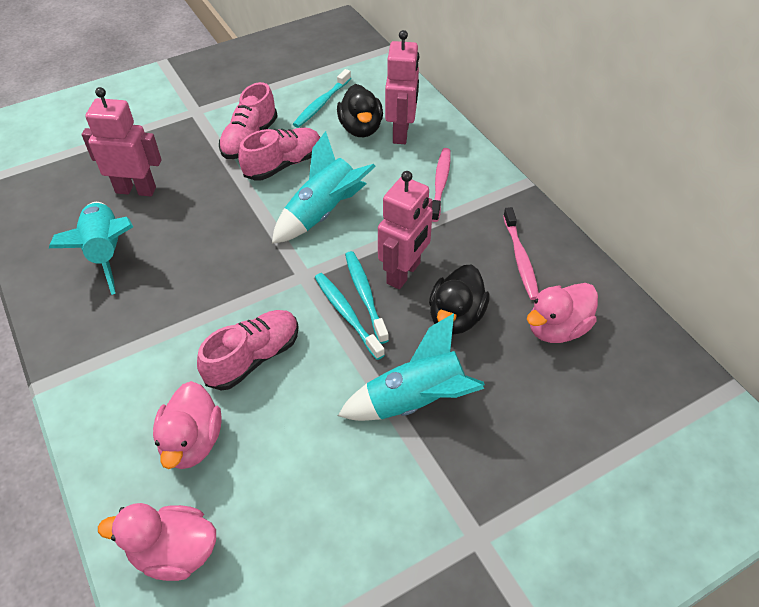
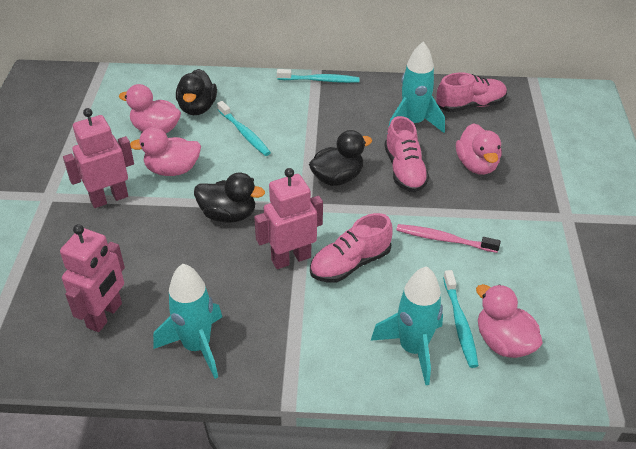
black duck: [337,84,383,137] [429,264,490,334] = 2 -> [176,69,217,115] [194,172,265,223] [309,130,372,186] = 3
pink duck: [98,503,216,581] [153,381,222,469] [527,283,598,343] = 3 -> [119,84,181,133] [130,127,201,176] [456,123,501,175] [476,284,543,358] = 4
pink toothbrush: [432,148,451,222] [503,207,539,300] = 2 -> [396,224,501,253] = 1

